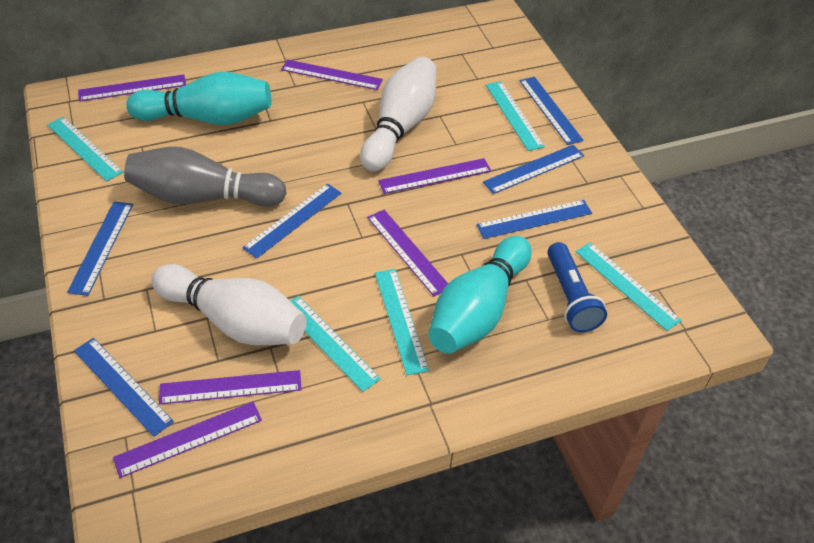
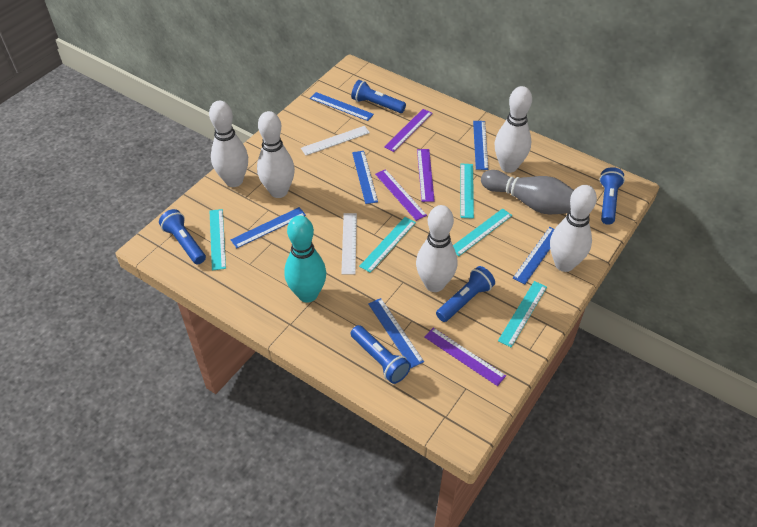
blue flashlight: [547,242,607,332] = 1 -> [159,209,206,264] [351,80,406,113] [351,325,411,384] [436,266,495,322] [599,167,625,225] = 5
purple ruler: [78,74,186,102] [113,402,262,478] [159,370,301,405] [281,59,383,90] [367,210,448,296] [378,158,491,194] = 6 -> [375,169,427,221] [384,109,433,152] [417,149,435,202] [424,328,506,386] = 4
turquoise bowling pin: [126,72,271,125] [428,236,531,354] = 2 -> [284,215,326,303] = 1
white bowling pin: [151,264,307,345] [360,57,436,171] = 2 -> [209,101,248,187] [257,111,295,198] [416,205,457,292] [495,86,532,173] [550,185,597,272] = 5
white ruler: none = 0 -> [301,126,370,156] [341,213,357,275] = 2

